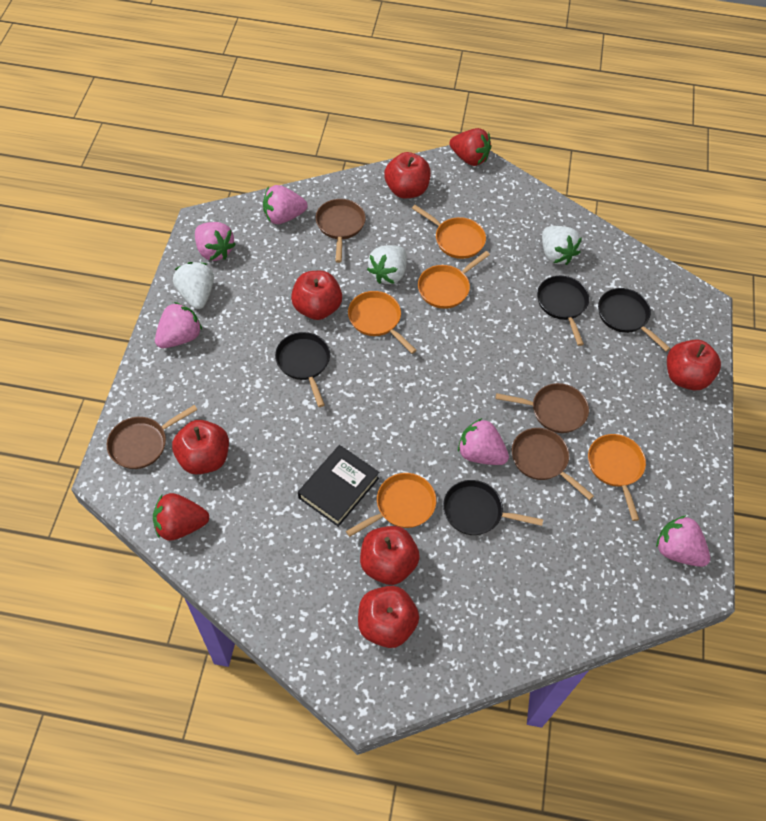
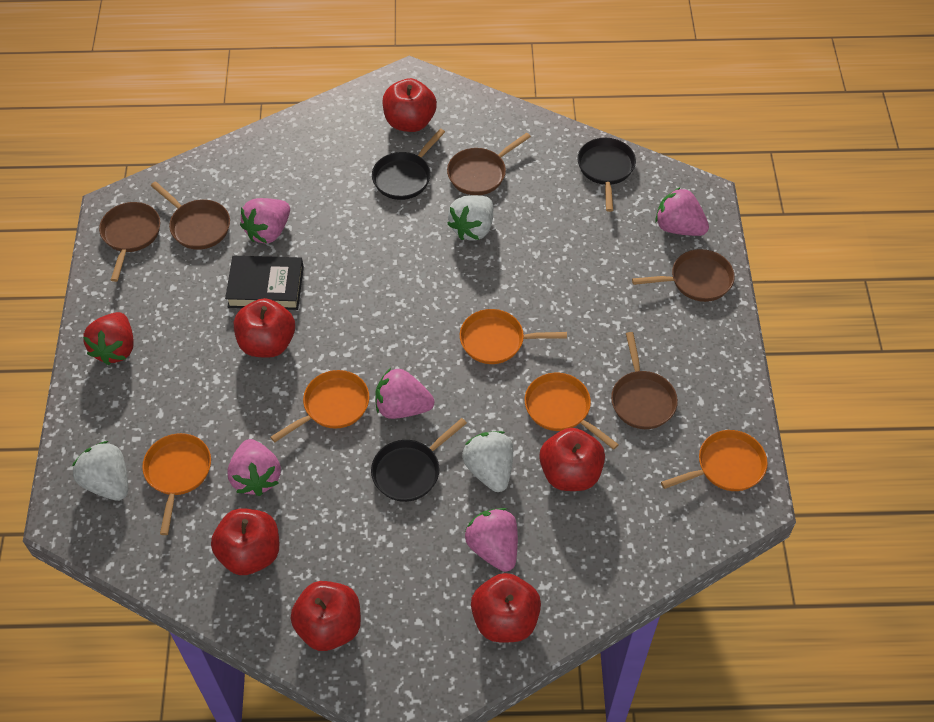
black pan: [275,332,330,407] [443,480,543,535] [537,276,589,346] [598,288,670,352] = 4 -> [371,418,467,502] [372,129,445,200] [577,138,636,212] = 3
brown pan: [107,405,198,469] [316,199,366,263] [496,383,589,433] [512,428,594,500] = 4 -> [99,202,160,282] [151,181,230,250] [447,133,531,195] [611,332,678,429] [632,249,735,302] = 5
red strawberry: [153,493,209,541] [449,128,491,166] = 2 -> [83,312,133,365] = 1

